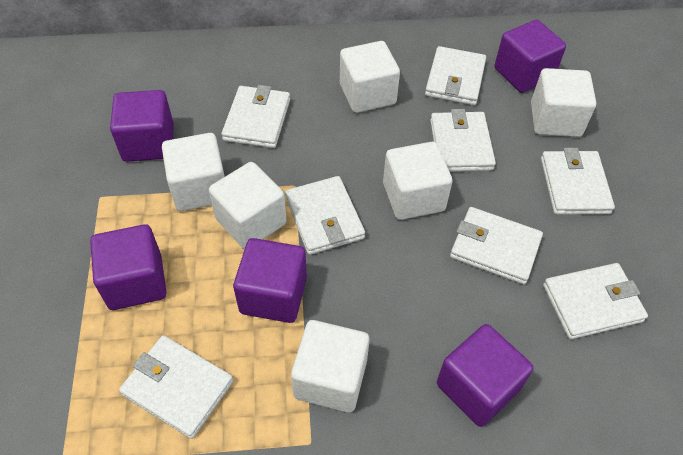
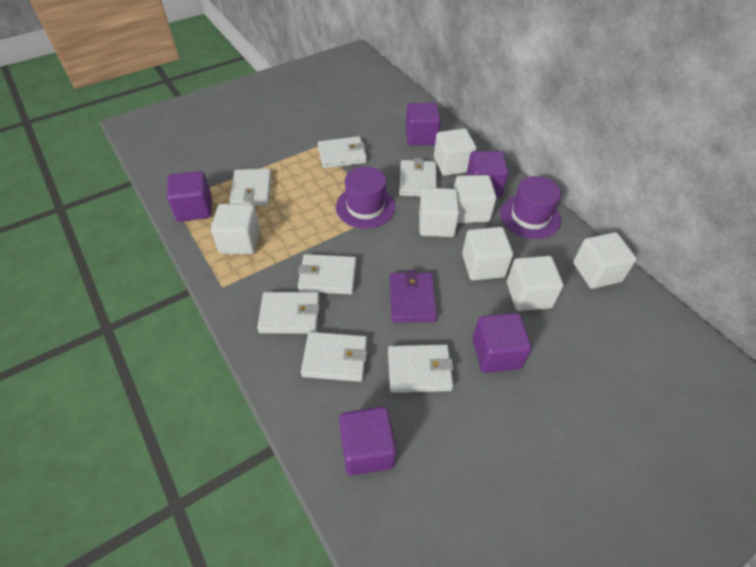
purple hat: none = 0 -> [336,167,395,229] [500,176,561,239] = 2
purple wallet: none = 0 -> [390,270,437,322] = 1
white cube: [162,133,225,211] [209,162,287,250] [291,320,370,413] [340,41,400,113] [383,142,453,220] [531,68,596,137] = 6 -> [211,204,260,255] [419,188,459,237] [434,128,476,176] [454,175,496,223] [462,227,513,280] [507,256,563,311] [573,232,637,289] = 7
white wallet: [119,335,234,439] [221,85,290,148] [285,176,365,255] [425,46,486,105] [430,109,496,172] [450,207,543,285] [541,148,615,215] [543,263,648,339] = 8 -> [229,169,272,206] [257,292,320,334] [298,254,356,294] [301,332,367,382] [318,136,367,168] [388,344,453,393] [399,158,437,197] = 7

